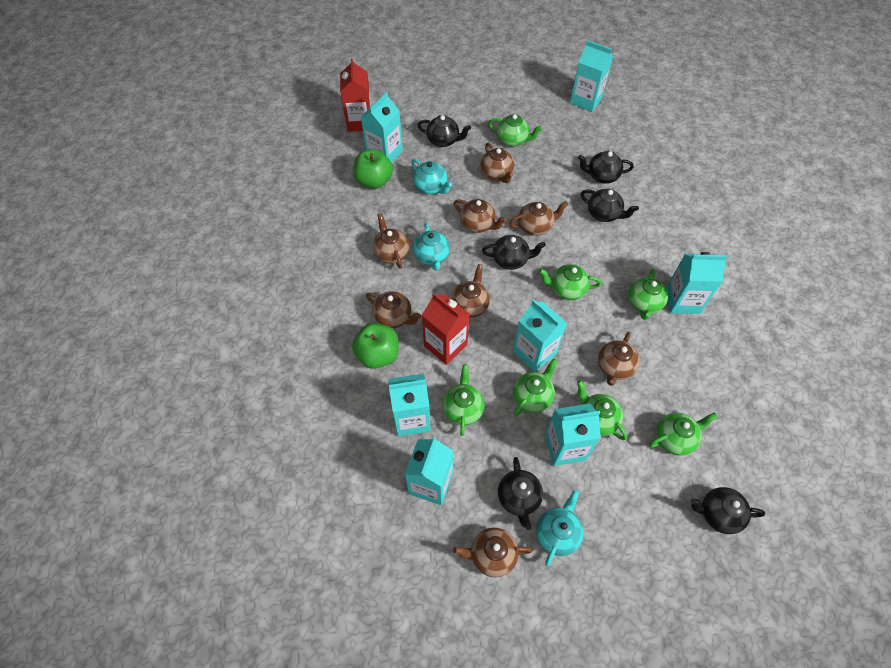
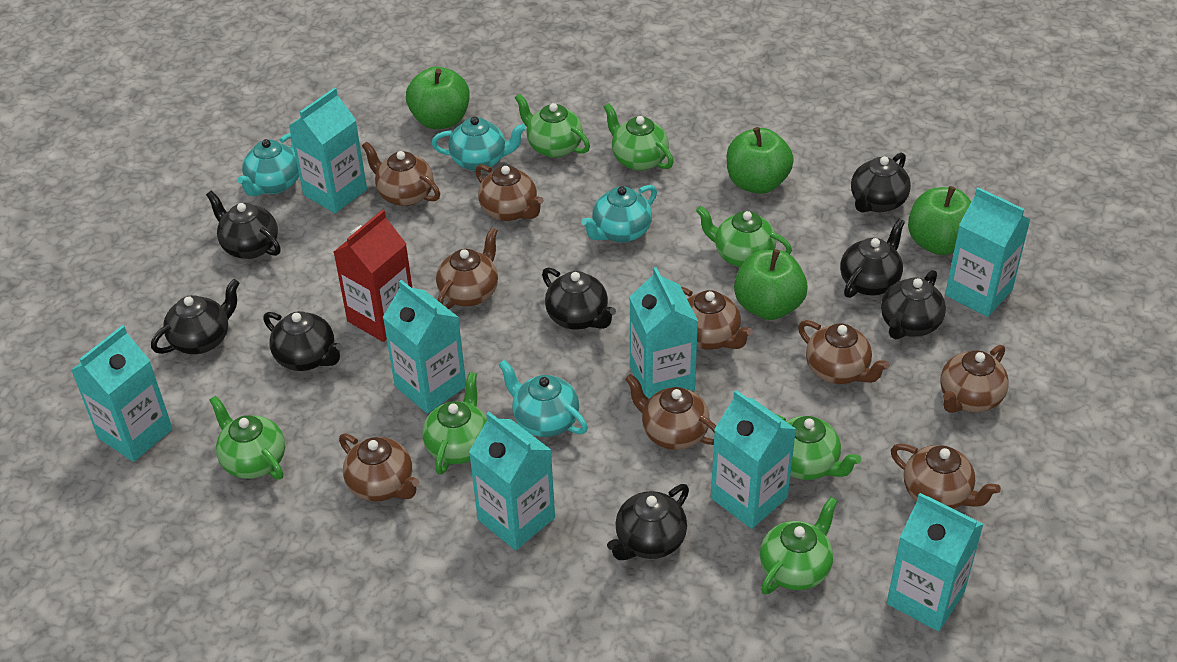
black teapot: [418,115,471,147] [482,235,546,270] [498,457,543,530] [578,151,634,184] [581,189,639,222] [691,487,766,534] = 6 -> [151,279,239,354] [206,191,281,259] [263,311,343,371] [542,267,616,330] [607,484,689,560] [840,219,905,298] [851,152,911,213] [881,270,946,339] = 8
brown teapot: [366,291,421,328] [373,213,409,269] [451,264,490,318] [453,528,533,577] [454,199,507,233] [480,143,514,183] [509,201,568,236] [598,332,640,386] = 8 -> [339,433,419,502] [362,142,440,206] [436,227,498,309] [475,164,544,221] [625,374,716,450] [681,287,753,350] [798,320,889,384] [891,444,1001,509] [940,345,1009,413] = 9
green apple: [352,323,399,369] [353,149,393,189] = 2 -> [406,66,470,129] [727,127,794,194] [734,249,808,320] [908,186,971,255] = 4
red carton: [340,58,372,132] [422,293,469,365] = 2 -> [334,210,412,342] = 1
turquoise carton: [361,92,403,163] [388,374,431,436] [405,437,454,505] [513,300,567,372] [545,403,601,466] [570,40,613,112] [666,252,728,314] = 7 -> [71,325,173,462] [289,87,367,213] [383,280,466,414] [469,412,555,550] [629,267,698,399] [711,390,796,529] [887,493,984,632] [945,187,1031,317] = 8
turquoise teapot: [411,159,452,194] [413,222,450,271] [536,490,583,567] = 3 -> [237,133,299,196] [431,117,526,171] [498,360,588,437] [581,185,657,243] = 4

